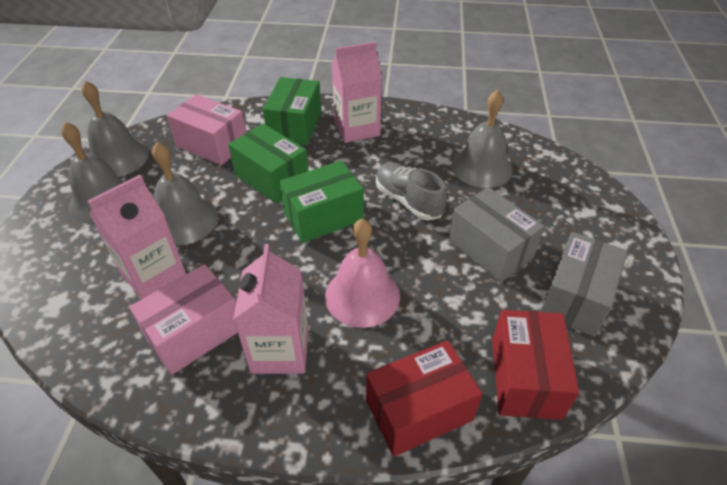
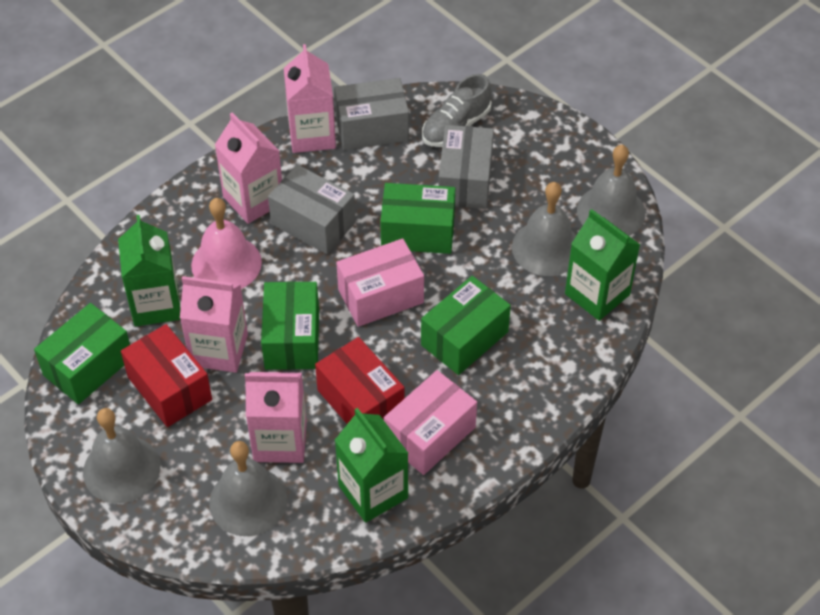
green box: [228,124,308,204] [263,77,321,145] [279,160,364,243] = 3 -> [34,303,130,404] [261,281,319,370] [380,183,455,254] [421,276,511,375] = 4
green carton: none = 0 -> [118,215,181,326] [335,408,408,523] [565,209,640,321] = 3
grey box: [448,187,545,282] [540,232,628,337] = 2 -> [268,165,356,254] [334,78,409,150] [438,125,494,209] = 3
pink carton: [88,175,186,299] [233,244,309,374] [332,42,382,143] = 3 -> [180,276,248,373] [215,112,282,224] [245,372,307,463] [284,44,336,153] = 4

